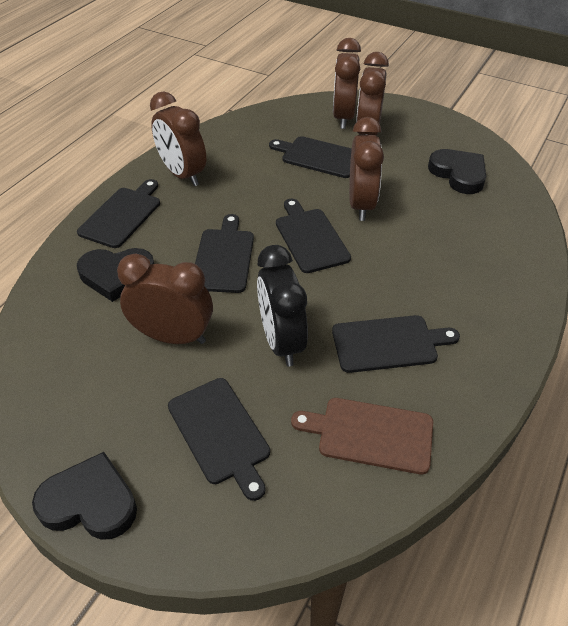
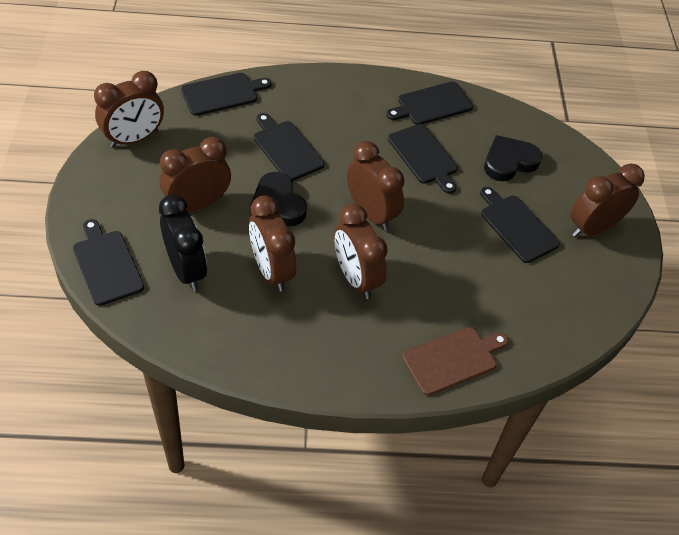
black heart: [32,452,137,540] [77,248,154,302] [428,149,486,194] = 3 -> [250,172,307,226] [484,135,542,181] = 2
brown clock: [117,253,213,344] [150,92,206,186] [333,38,361,129] [349,117,384,221] [356,52,389,135] = 5 -> [94,71,164,148] [160,137,231,211] [249,195,296,292] [334,204,388,299] [347,141,404,231] [571,164,645,237] = 6

